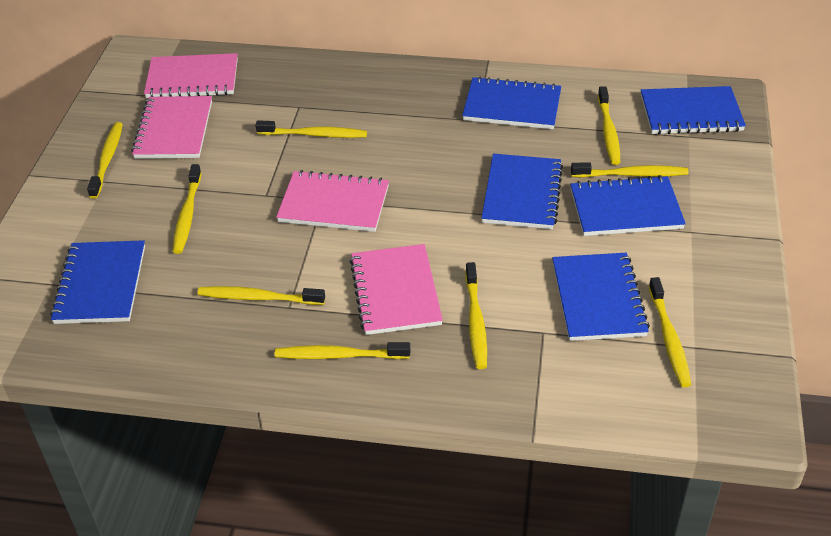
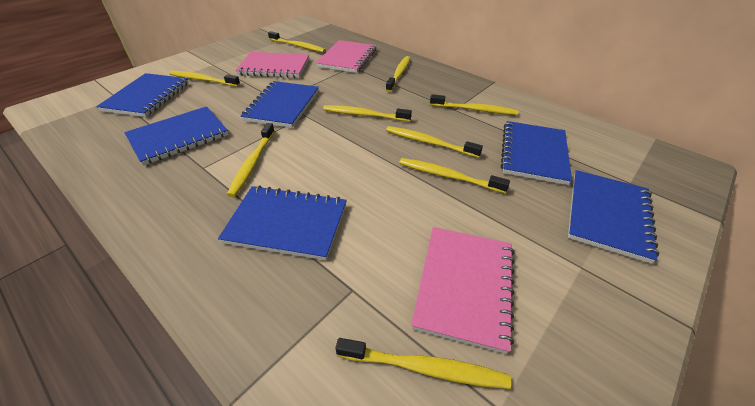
pink notebook: [131,96,212,159] [144,53,238,98] [276,170,389,232] [350,244,443,335] = 4 -> [235,52,309,78] [316,40,376,73] [411,227,514,354] = 3

